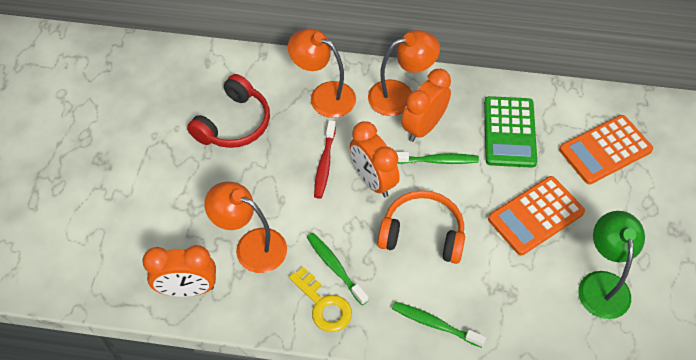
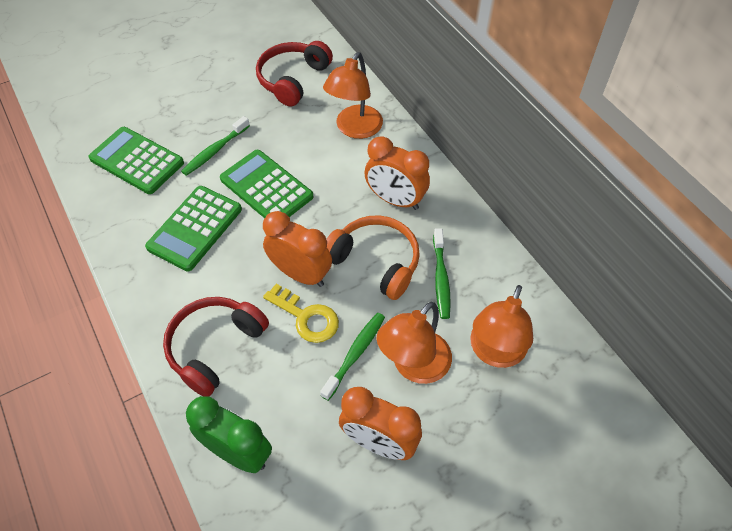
green calculator: [484,96,537,168] = 1 -> [88,127,184,194] [145,186,242,271] [220,150,313,218] = 3
green clock: none = 0 -> [186,396,272,473] = 1
green lamp: [579,211,645,319] = 1 -> none = 0
orange calculator: [488,176,585,256] [559,115,653,184] = 2 -> none = 0
red headphones: [187,74,270,148] = 1 -> [163,297,269,397] [256,41,333,106] = 2
red toothbrush: [314,120,336,199] = 1 -> none = 0

